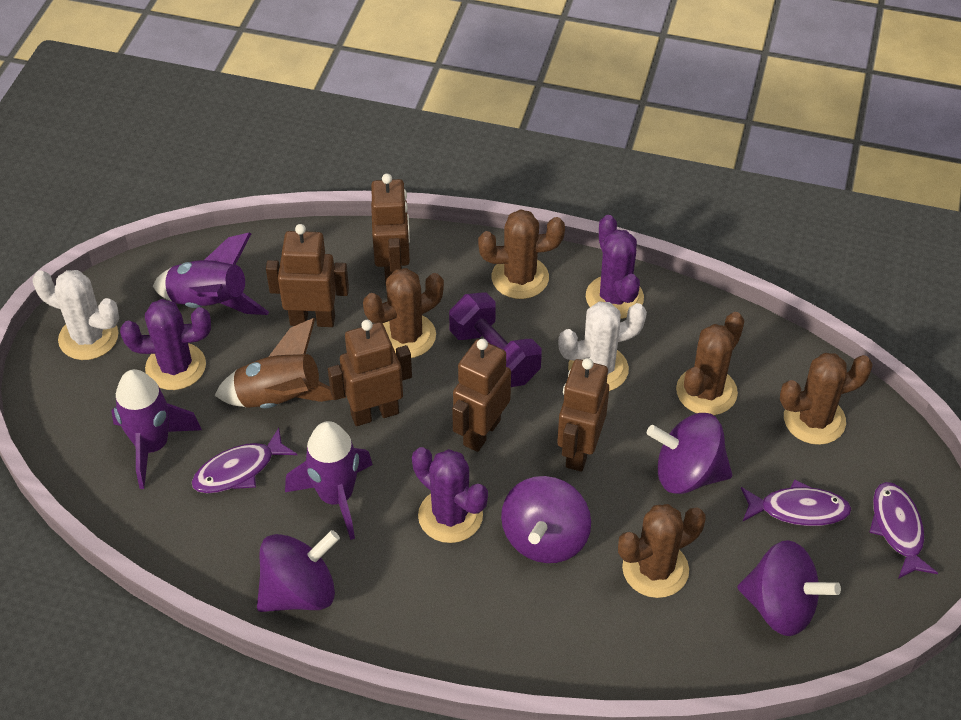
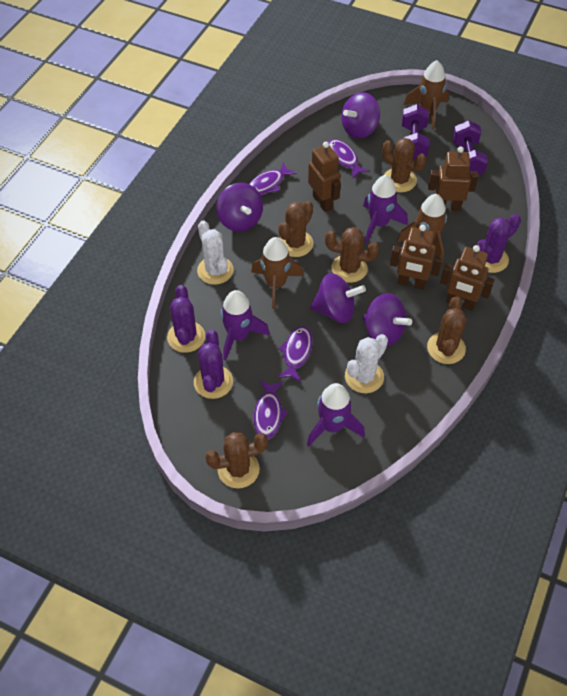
brown robot: [266,224,349,327] [328,320,412,426] [371,174,410,285] [452,339,511,452] [557,358,609,472] = 5 -> [308,142,341,212] [390,225,443,290] [428,146,478,211] [440,245,495,311] = 4
brown rocket: [215,318,346,408] = 1 -> [251,237,303,309] [397,194,447,262] [404,60,449,130] = 3
purple dumbbell: [449,292,542,387] = 1 -> [402,104,430,160] [452,120,488,175] = 2
purple fish: [192,428,297,493] [741,479,851,526] [869,482,938,579] = 3 -> [249,162,297,195] [254,380,289,439] [278,326,313,382] [328,139,369,179] = 4

